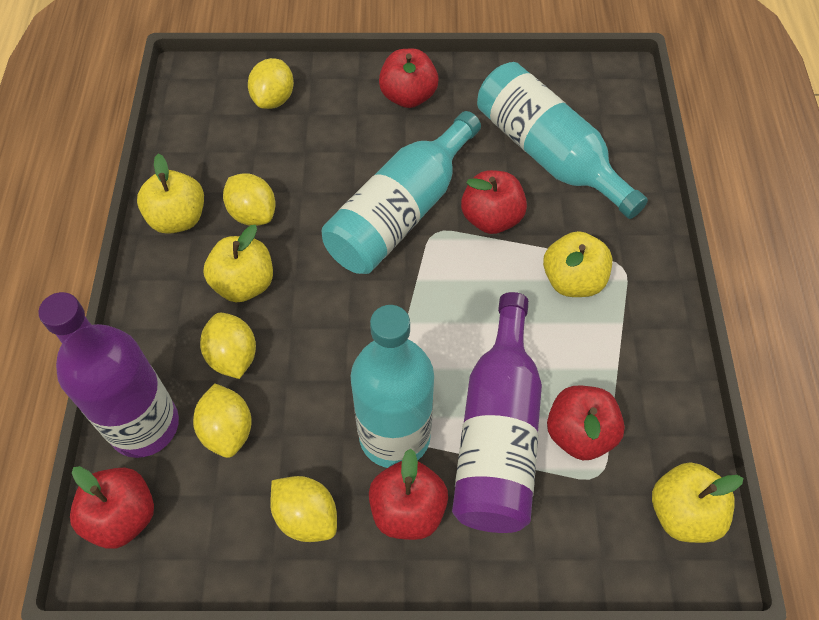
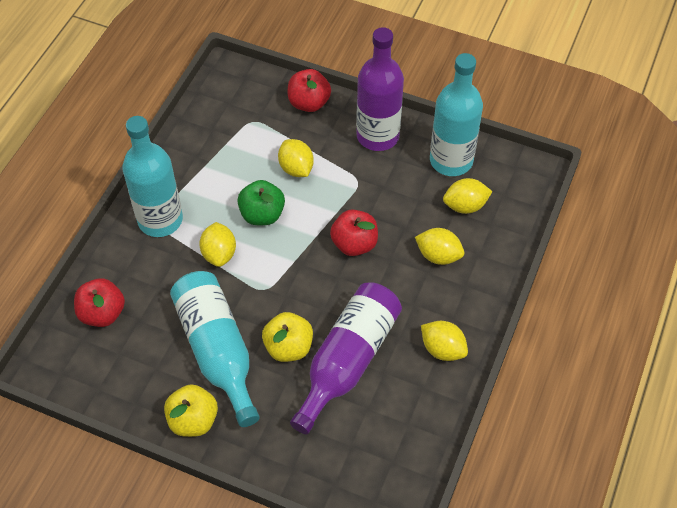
green apple: none = 0 -> [237,180,285,225] = 1
red apple: [70,466,154,549] [369,448,448,540] [379,48,439,108] [461,170,527,234] [547,386,625,460] = 5 -> [74,278,125,327] [288,69,331,112] [330,210,378,256] = 3
yellow apple: [137,154,204,234] [203,225,273,302] [543,231,613,297] [652,462,743,543] = 4 -> [164,384,218,437] [262,312,313,362] = 2

